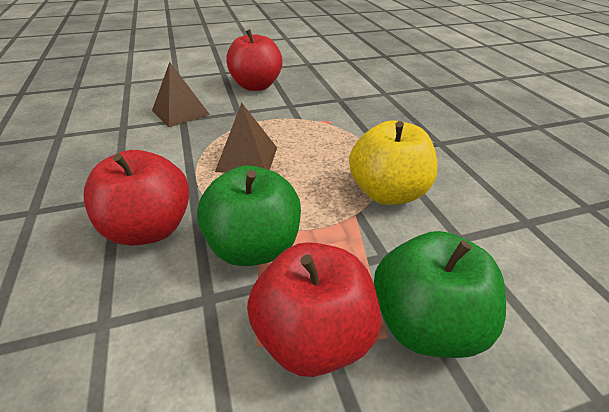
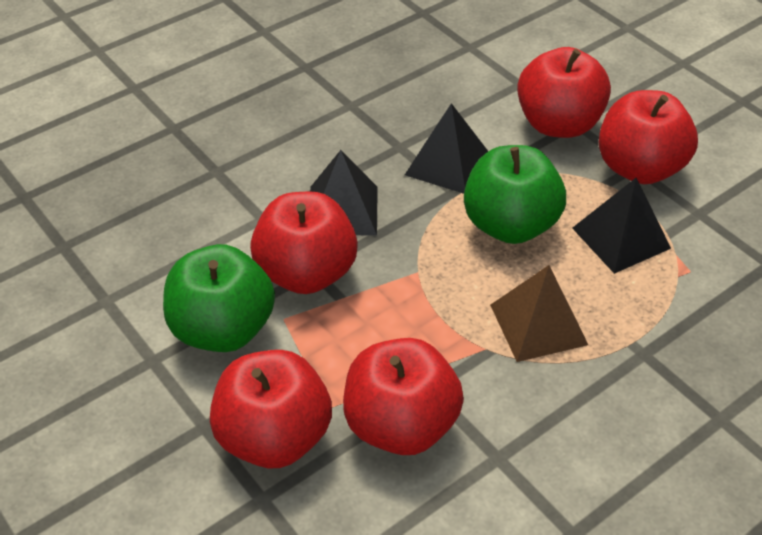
black pyramid: none = 0 -> [310,150,378,235] [405,103,488,194] [572,178,671,274] = 3
brown pyramid: [152,62,210,127] [215,103,277,173] = 2 -> [490,265,588,362] = 1
red apple: [84,150,190,246] [226,29,283,91] [247,242,381,377] = 3 -> [210,350,332,468] [250,192,358,294] [343,338,464,455] [517,47,611,138] [598,90,698,184] = 5
yellow apple: [349,120,438,205] = 1 -> none = 0

